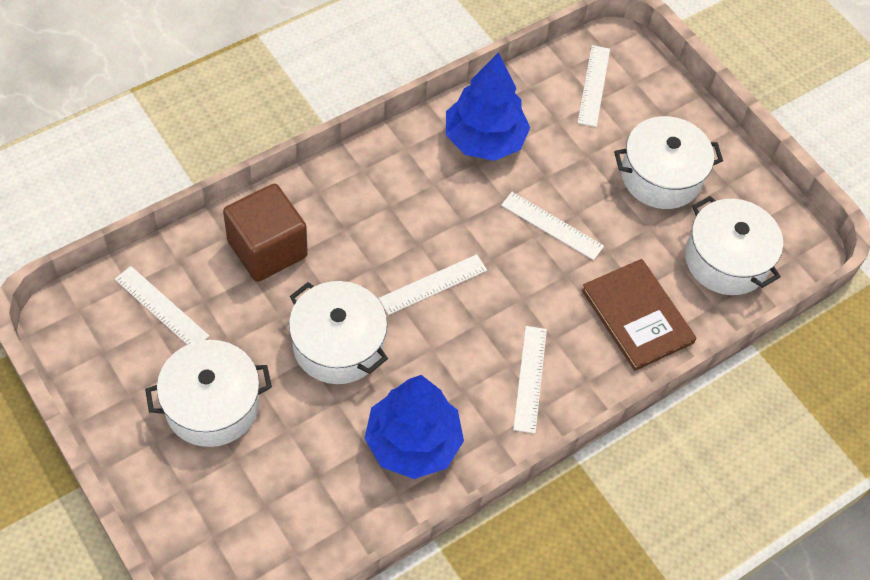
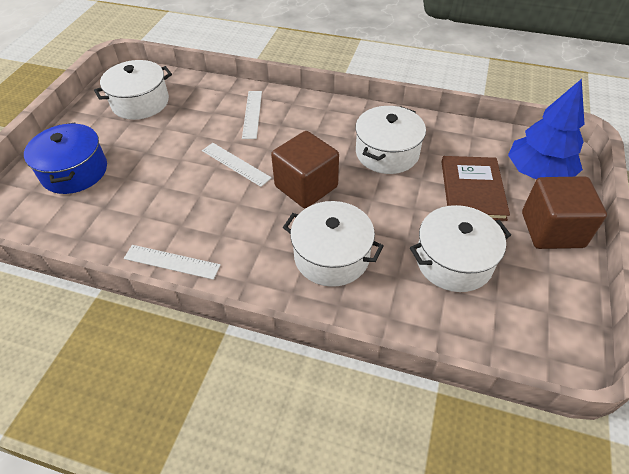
blue pot: none = 0 -> [24,123,107,194] = 1
blue tree: [364,375,464,479] [446,52,530,161] = 2 -> [508,79,584,180] = 1
brown cube: [223,184,308,282] = 1 -> [271,131,339,208] [522,176,607,249] = 2
white ruler: [115,266,209,345] [378,254,487,315] [501,192,604,260] [513,326,547,434] [578,45,610,127] = 5 -> [124,245,221,280] [202,143,272,187] [242,91,262,139] = 3

